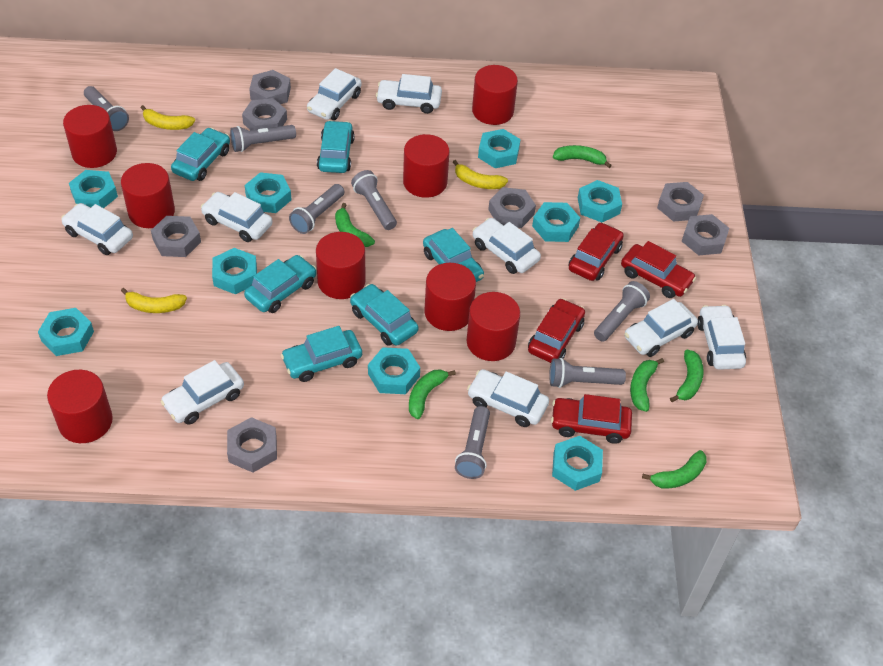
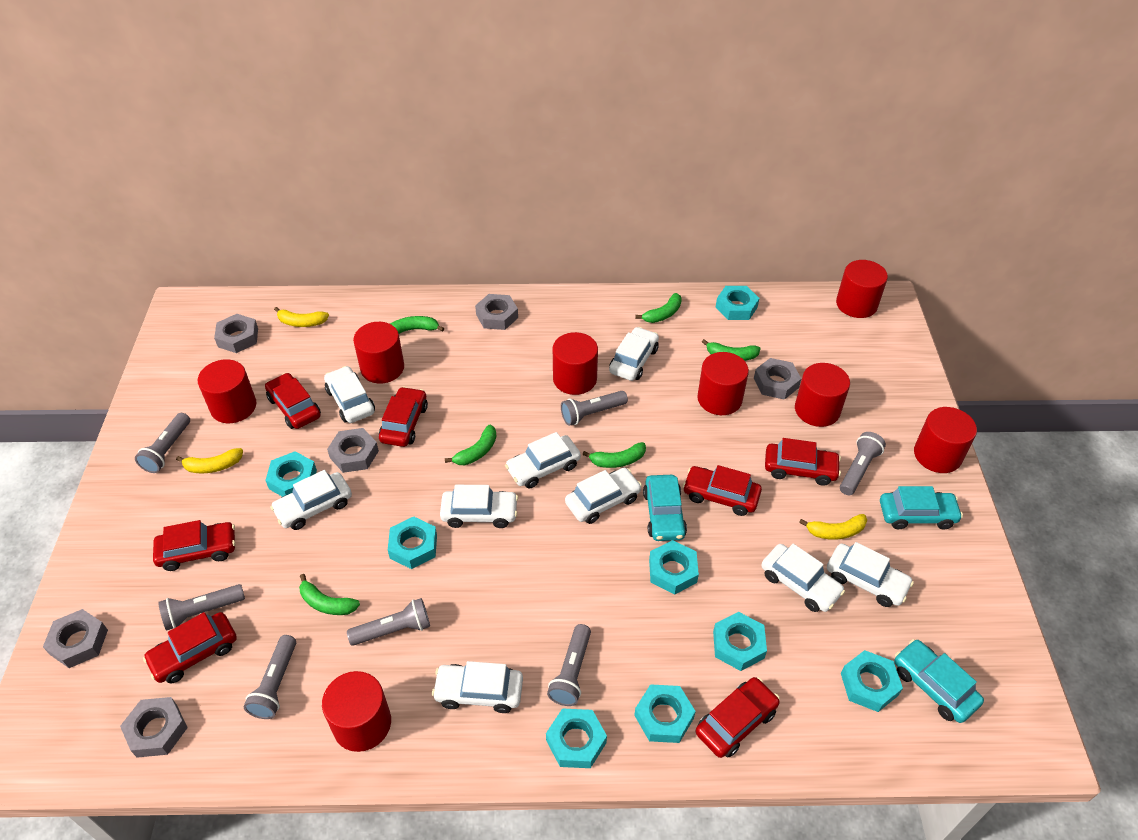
grey nut: [151,216,201,257] [227,417,277,472] [242,98,287,131] [249,70,291,104] [488,187,536,228] [657,182,704,222] [682,214,729,255] = 7 -> [43,609,108,668] [120,697,188,758] [214,314,258,353] [327,428,379,473] [475,294,518,330] [754,358,801,400] = 6
red car: [528,298,585,363] [551,394,632,444] [569,222,624,281] [621,241,696,298] = 4 -> [143,612,237,684] [153,520,235,571] [265,373,321,429] [379,387,428,447] [683,465,762,516] [695,677,780,758] [765,438,841,486] = 7
turquoise car: [171,128,230,181] [244,255,317,313] [281,326,362,382] [317,120,355,173] [350,284,418,346] [423,228,484,282] = 6 -> [643,475,687,541] [880,486,963,529] [894,639,984,723] = 3
turquoise nut: [38,308,94,356] [69,170,118,208] [212,248,257,294] [245,172,291,213] [368,347,420,394] [478,129,521,168] [532,202,580,242] [552,436,603,491] [578,180,622,222] = 9 -> [265,451,317,497] [388,516,437,569] [546,708,607,768] [634,684,696,743] [649,540,699,595] [713,612,767,671] [716,286,759,320] [841,650,903,712] = 8

